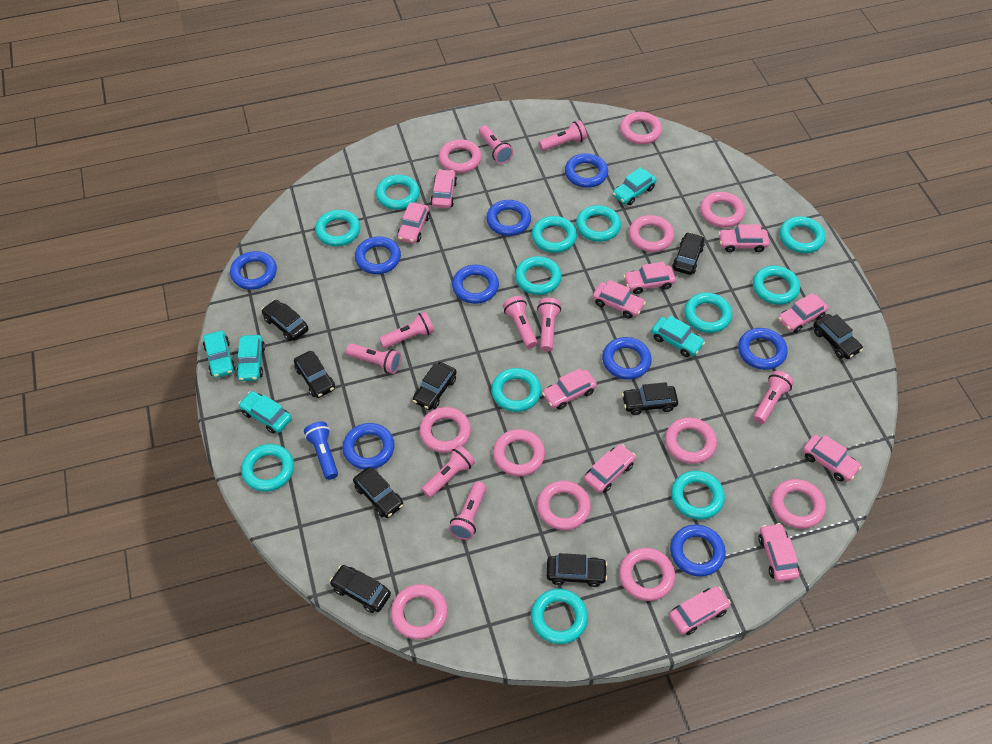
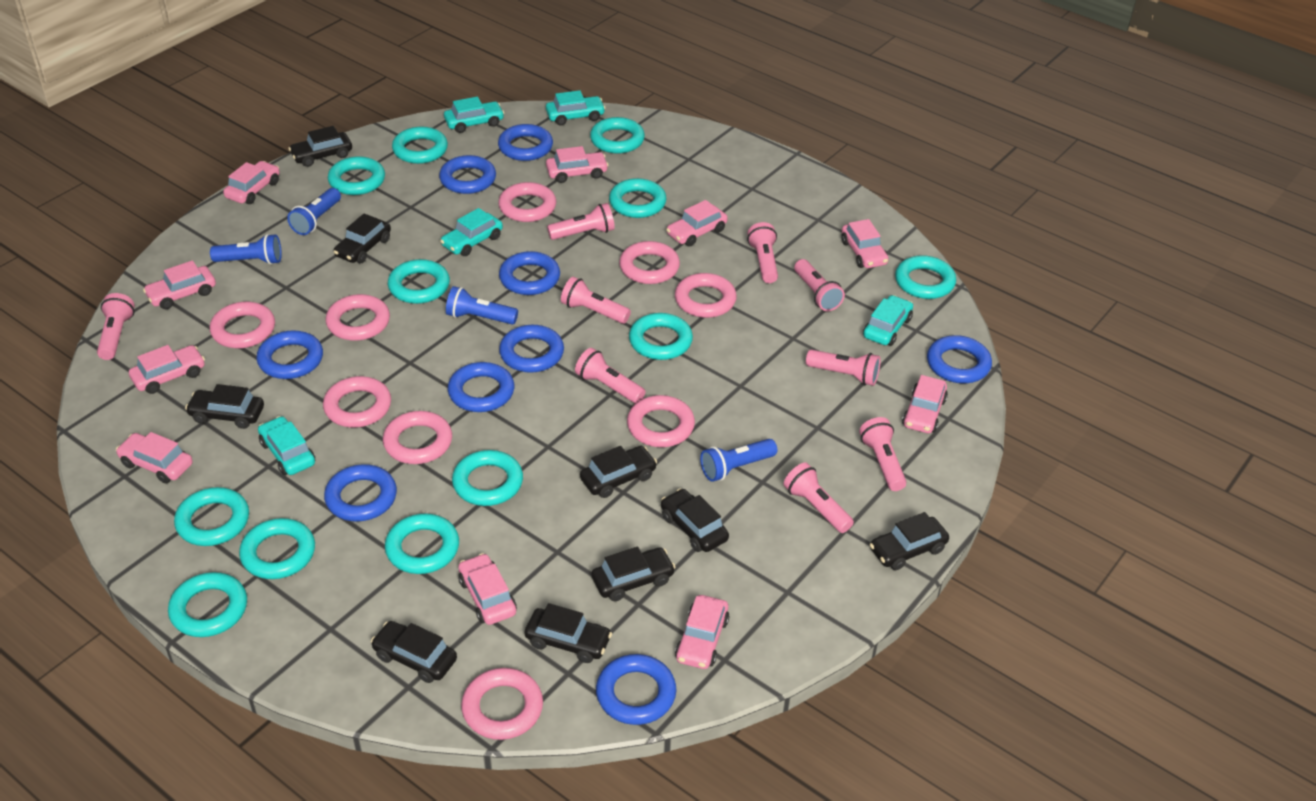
blue flashlight: [304,421,338,480] = 1 -> [210,234,282,265] [287,188,341,235] [446,286,518,325] [700,439,777,482] = 4
pink car: [397,202,430,243] [430,169,457,208] [542,368,597,410] [584,444,636,493] [593,280,646,318] [623,262,676,294] [669,586,731,635] [718,224,769,252] [758,523,799,582] [778,293,828,333] [803,435,862,482] = 11 -> [116,432,193,484] [129,345,205,394] [143,260,216,309] [223,161,280,204] [458,553,517,625] [546,146,609,183] [666,200,728,247] [675,595,729,669] [841,219,889,268] [902,375,948,433] = 10
pink ring: [391,584,448,639] [420,407,471,453] [439,139,482,173] [493,429,545,476] [537,481,591,530] [619,548,675,601] [620,112,662,144] [629,215,674,252] [665,417,717,464] [700,192,745,227] [771,479,826,529] = 11 -> [210,302,275,348] [323,376,391,427] [326,294,390,341] [383,411,452,464] [461,668,543,740] [498,182,556,222] [619,241,680,284] [627,395,695,447] [675,273,737,318] = 9

